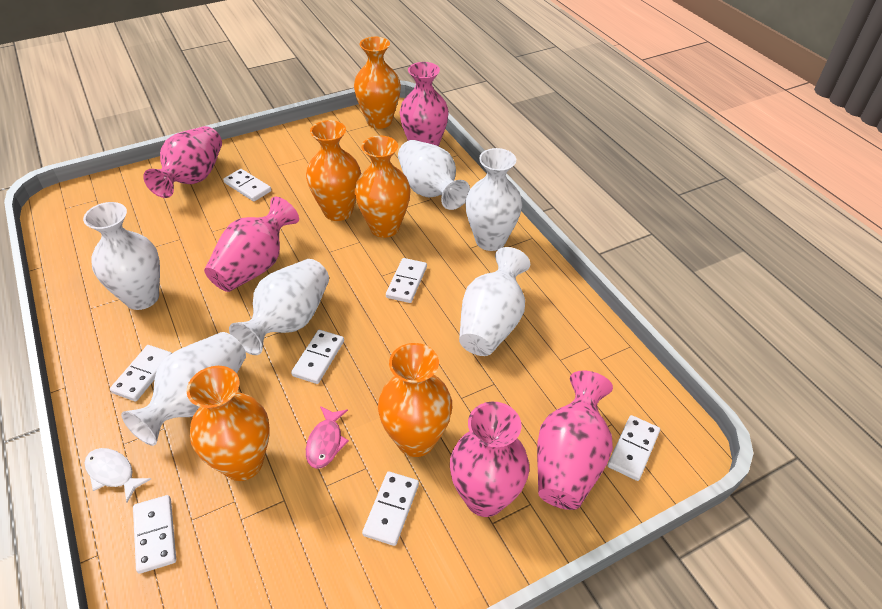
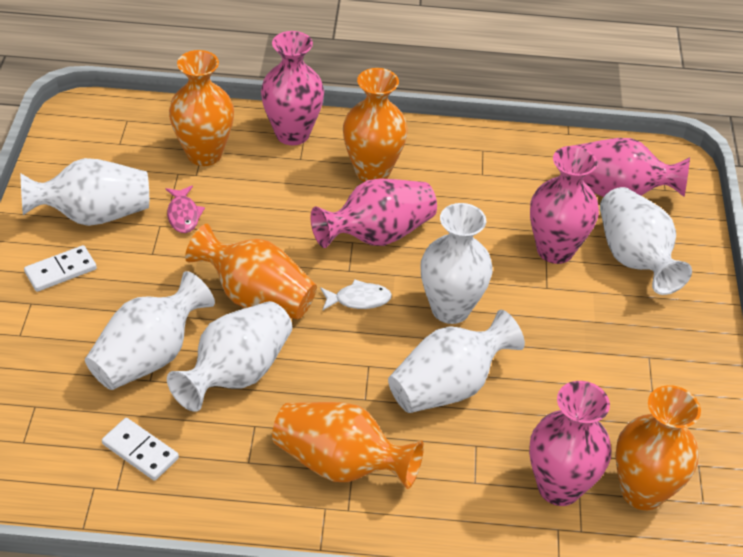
white domino: [110,345,172,401] [133,495,176,574] [223,169,271,201] [291,330,344,384] [362,472,419,546] [386,258,427,303] [608,415,660,481] = 7 -> [24,245,97,292] [102,418,179,481] = 2

